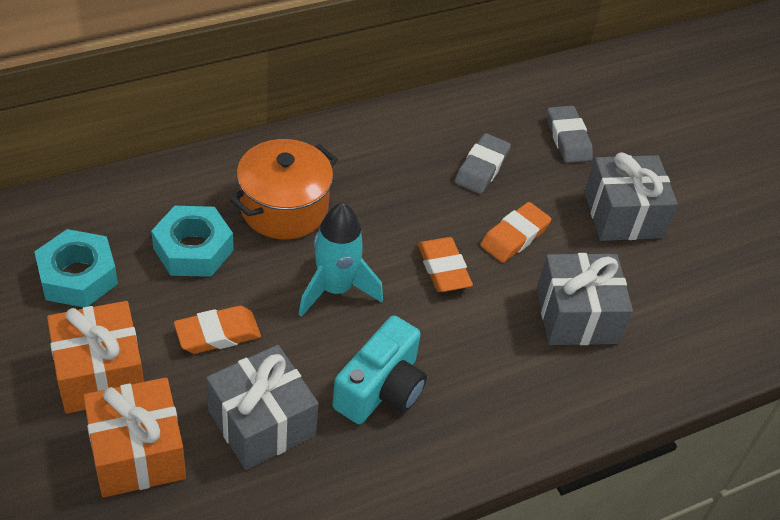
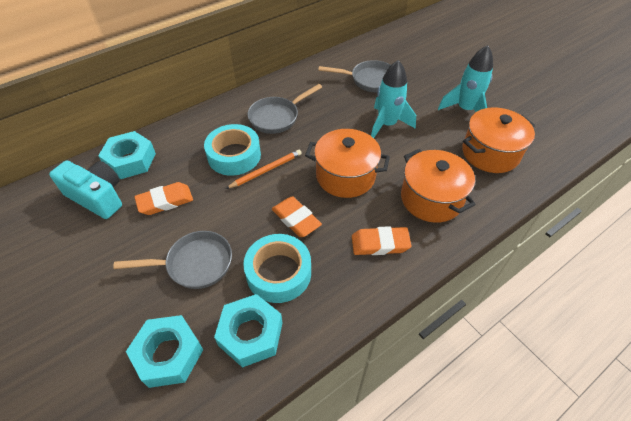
grey eraser: [455,133,511,194] [547,106,593,163] = 2 -> none = 0
grey gift: [206,345,318,470] [537,253,633,345] [584,153,678,241] = 3 -> none = 0
grey pan: none = 0 -> [113,231,232,289] [247,84,322,134] [318,60,391,92] = 3
orange gift: [47,301,144,414] [83,377,186,498] = 2 -> none = 0
orange pencil: none = 0 -> [226,150,302,189] = 1
orange pot: [230,139,338,239] = 1 -> [305,129,390,198] [401,149,476,223] [462,108,535,173] = 3
turquoise nut: [34,229,118,307] [151,206,233,277] = 2 -> [98,131,156,179] [126,315,203,388] [214,294,283,368] = 3
turquoise rocket: [299,203,383,317] = 1 -> [371,60,416,138] [438,45,493,112] = 2
turquoise tape: none = 0 -> [204,124,261,176] [243,234,311,303] = 2

